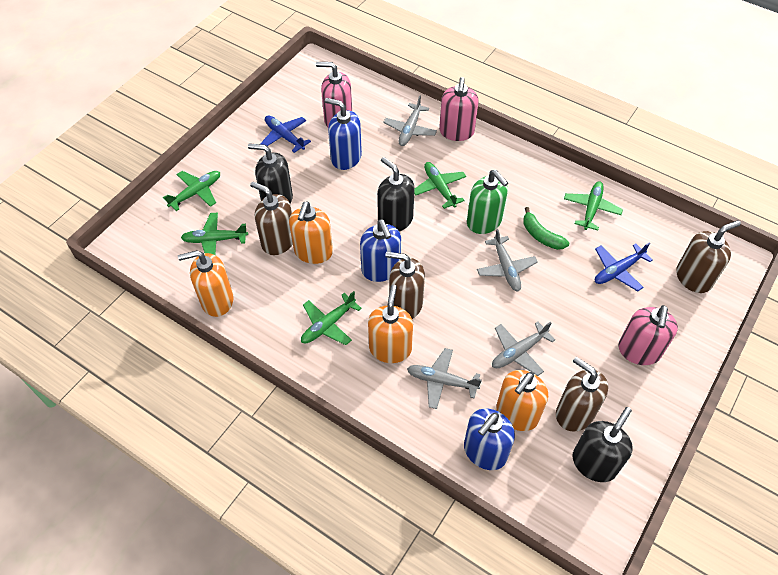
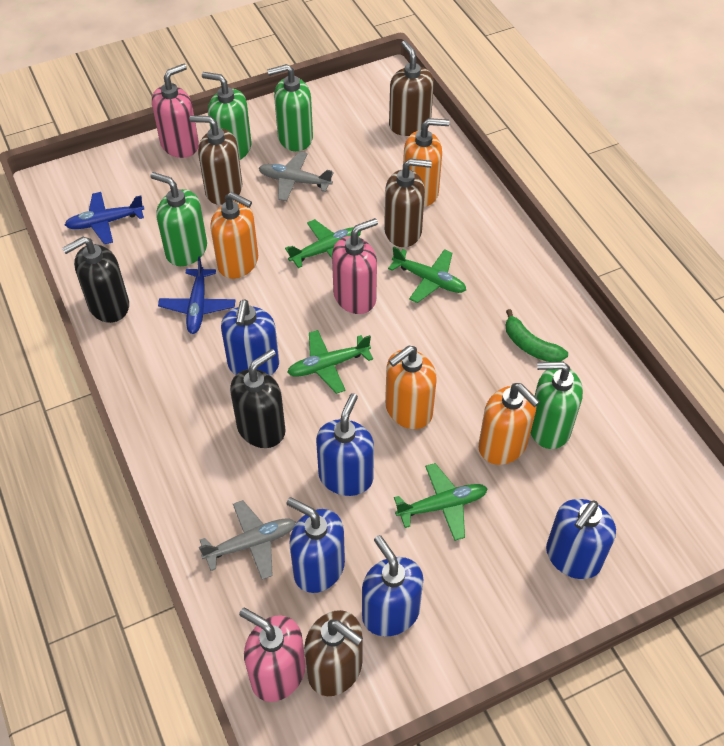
black soap dispenser: [248,143,293,204] [377,157,415,232] [572,407,633,482] = 3 -> [62,237,129,323] [230,349,286,448] = 2
blue soap dispenser: [325,98,362,170] [360,220,401,282] [464,408,515,470] = 3 -> [221,299,279,376] [286,497,345,593] [316,393,374,496] [362,535,424,637] [546,499,616,579] = 5
green plane: [163,171,220,211] [181,212,248,255] [301,291,362,345] [414,162,466,209] [564,181,623,231] = 5 -> [285,219,361,268] [287,330,373,394] [388,246,466,303] [394,463,488,541] = 4
green soap dispenser: [467,170,508,234] = 1 -> [151,172,207,266] [202,72,251,160] [267,64,313,151] [531,361,583,449] = 4
grey plane: [383,96,437,146] [407,348,482,409] [477,229,538,291] [492,322,555,376] = 4 -> [199,500,296,580] [259,152,334,201] = 2

